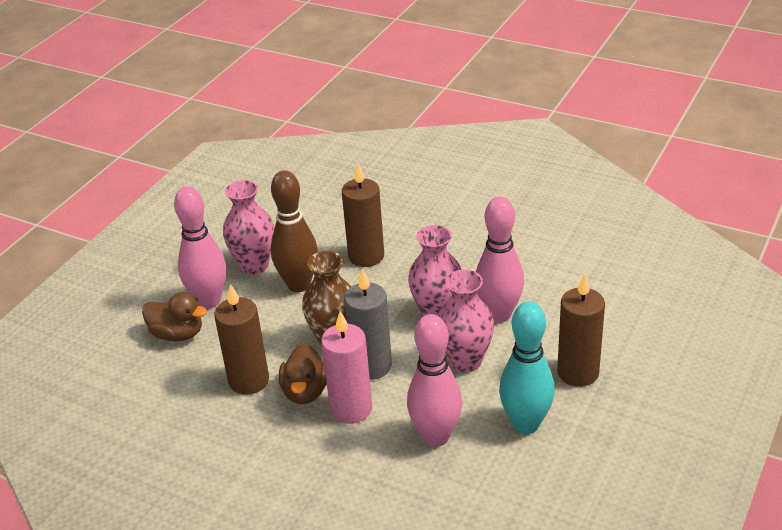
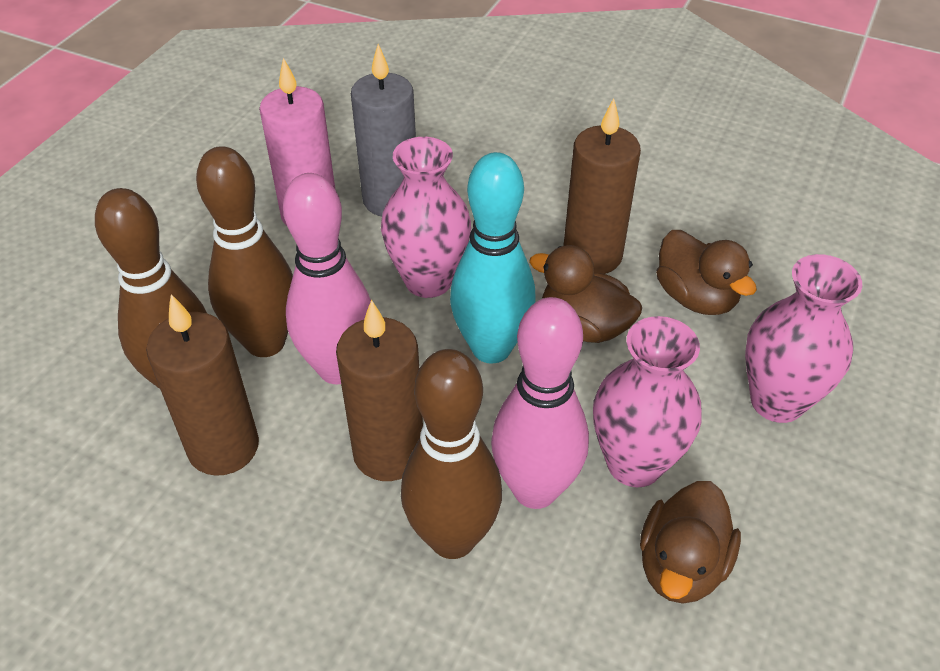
brown bowling pin: [271,170,318,292] = 1 -> [95,188,207,389] [196,146,293,357] [401,349,502,559] = 3
brown duck: [142,292,207,342] [279,344,327,404] = 2 -> [529,245,642,343] [640,481,741,604] [656,230,757,315] = 3
brown vase: [302,251,351,347] = 1 -> none = 0
pink bowling pin: [174,187,226,309] [407,314,462,447] [476,197,524,323] = 3 -> [283,173,371,384] [491,297,589,509] = 2

